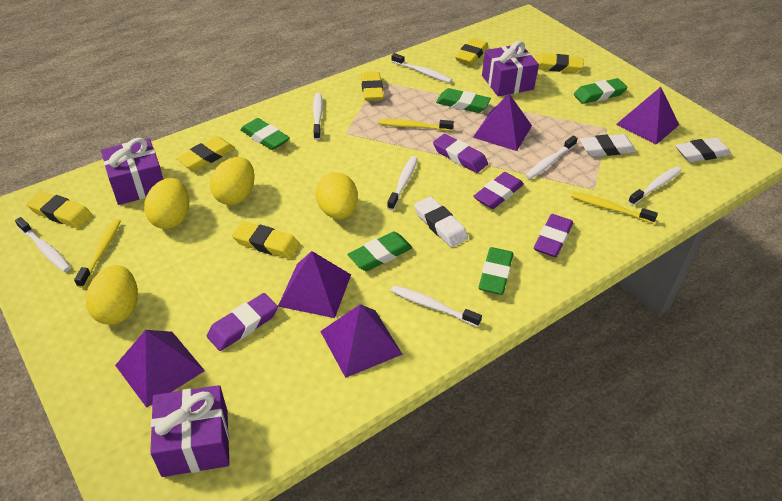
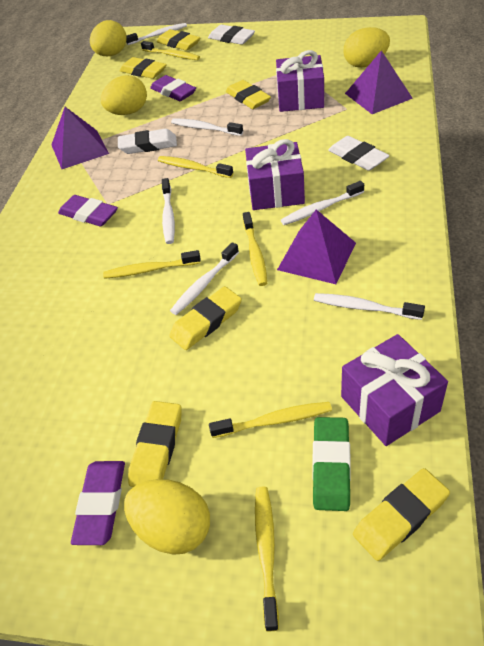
green eraser: [240,118,290,150] [347,231,413,271] [436,88,491,113] [479,247,513,295] [574,78,628,104] = 5 -> [312,417,351,511] = 1
purple eraser: [207,293,278,351] [433,134,488,173] [473,172,524,209] [534,214,573,257] = 4 -> [58,195,118,227] [71,461,125,545] [150,75,196,101] = 3
purple pyramid: [115,330,205,408] [278,251,351,318] [320,304,403,378] [473,94,532,151] [616,87,679,145] = 5 -> [51,107,109,169] [277,210,356,284] [345,50,413,114] = 3
white toothbrush: [15,217,71,272] [313,93,323,140] [387,156,418,210] [391,53,452,83] [391,285,482,327] [525,136,578,179] [628,166,682,205] = 7 -> [126,23,187,45] [162,178,175,244] [170,242,239,315] [171,118,243,136] [281,181,364,225] [314,293,425,320] = 6
yellow toothbrush: [74,219,121,288] [378,119,454,131] [571,192,658,224] = 3 -> [103,250,201,279] [141,41,200,60] [158,156,233,178] [209,402,332,438] [243,212,267,286] [255,486,279,631] = 6

